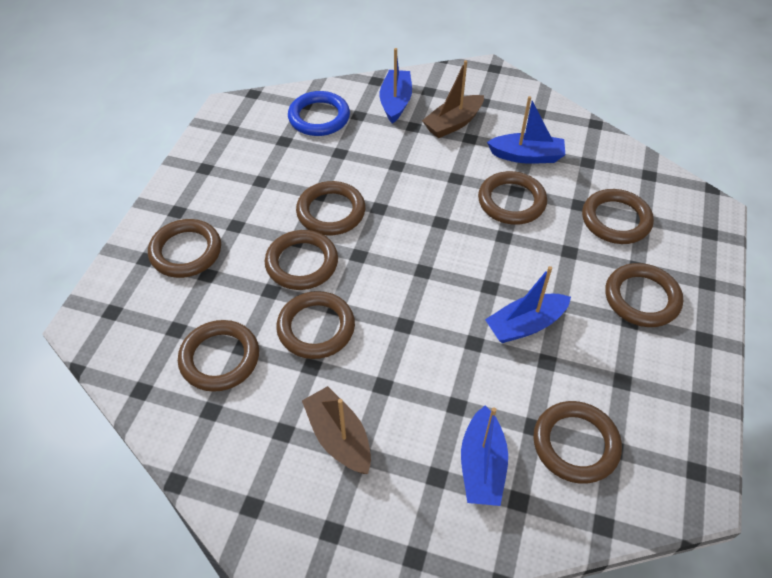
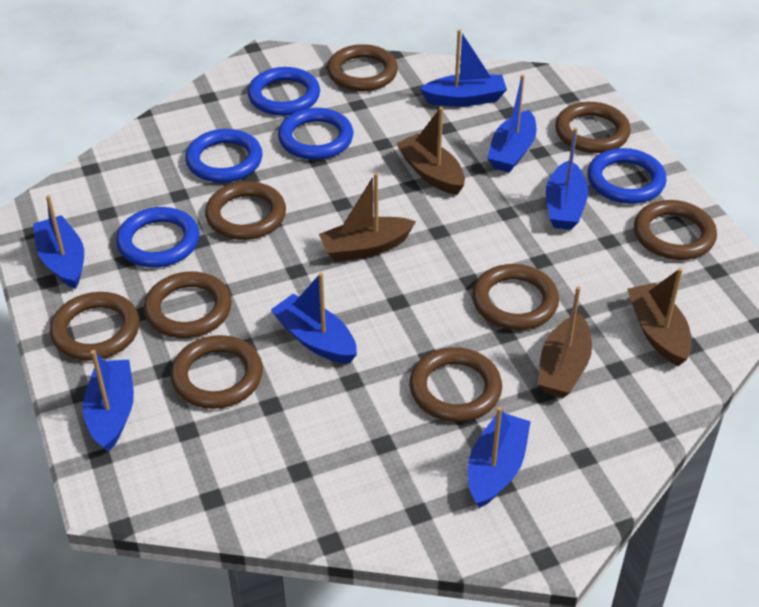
blue boat: [380,48,412,124] [461,405,508,506] [485,266,571,343] [487,96,565,164] = 4 -> [33,195,84,289] [83,350,134,452] [271,273,357,364] [420,29,507,107] [468,407,531,508] [487,74,536,173] [546,127,588,230] = 7
blue ring: [288,91,350,136] = 1 -> [116,207,199,268] [185,129,263,183] [248,67,320,116] [278,108,353,160] [587,148,666,204] = 5
brown boat: [302,386,371,474] [422,60,484,138] = 2 -> [319,173,416,261] [396,107,465,195] [538,286,592,398] [627,268,692,366] = 4

